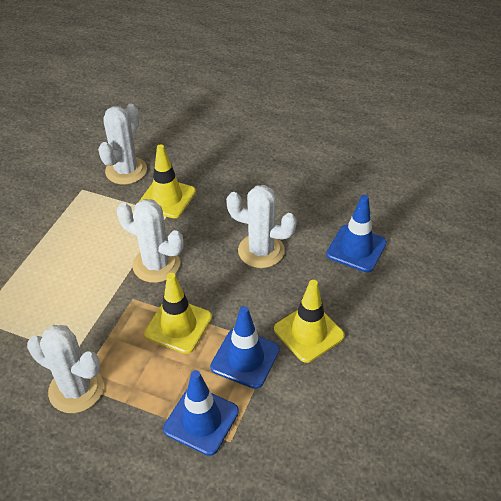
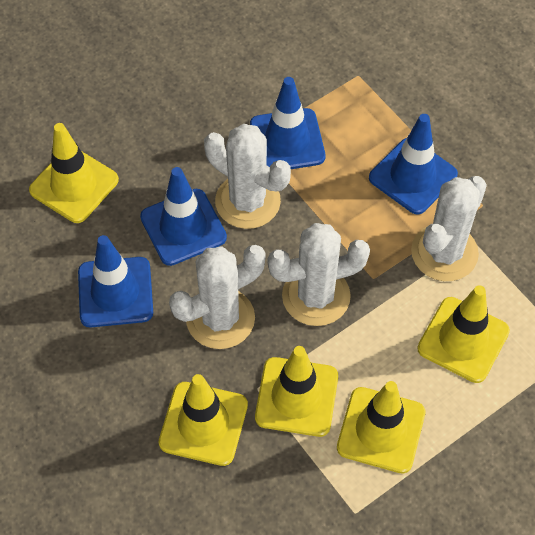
blue traffic cone: [163,370,239,456] [210,306,280,389] [326,195,387,273] = 3 -> [78,235,153,327] [140,167,227,266] [250,77,326,169] [369,114,458,214] = 4
yellow traffic cone: [139,144,196,219] [144,273,212,354] [274,280,345,363] = 3 -> [29,123,119,223] [159,374,248,466] [255,346,338,437] [337,381,425,474] [417,285,510,383] = 5

